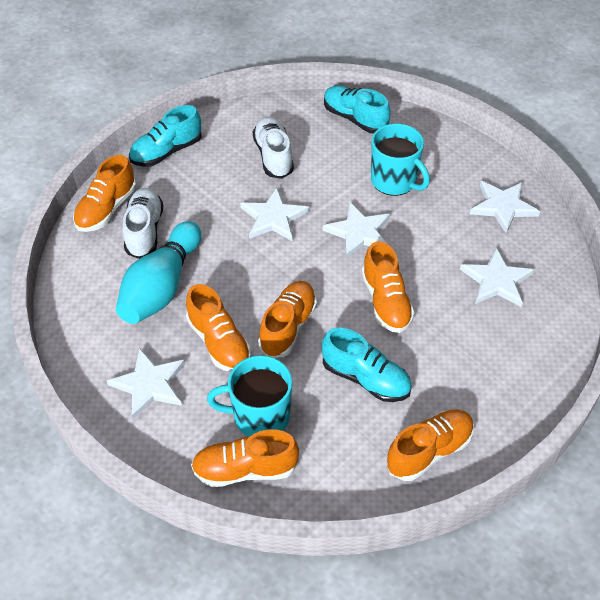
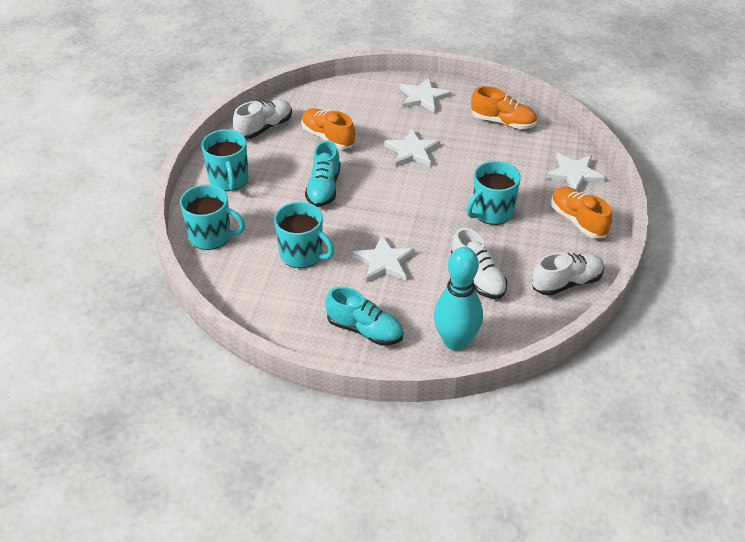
orange shoe: [73,155,136,232] [186,284,251,372] [191,429,299,487] [258,281,317,358] [361,241,415,333] [386,409,474,481] = 6 -> [301,108,355,149] [471,86,537,129] [551,187,612,238] = 3
turquoise mug: [207,355,292,437] [371,124,430,196] = 2 -> [180,184,245,250] [201,129,248,191] [274,202,334,268] [466,161,521,225] = 4
turquoise shoe: [129,105,202,167] [321,328,412,402] [324,85,390,133] = 3 -> [305,140,341,207] [325,287,403,345] = 2
white shoe: [123,188,163,259] [253,116,294,179] = 2 -> [233,100,292,139] [451,228,507,299] [532,253,605,296] = 3
white star: [107,348,185,419] [240,188,309,241] [323,202,390,258] [460,248,534,307] [470,181,540,234] = 5 -> [352,235,415,282] [384,129,440,167] [400,77,451,113] [546,153,605,191] = 4

